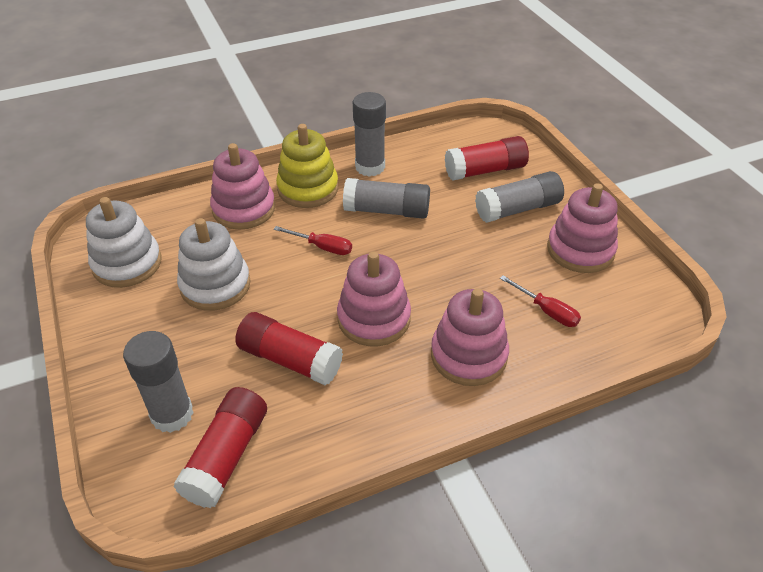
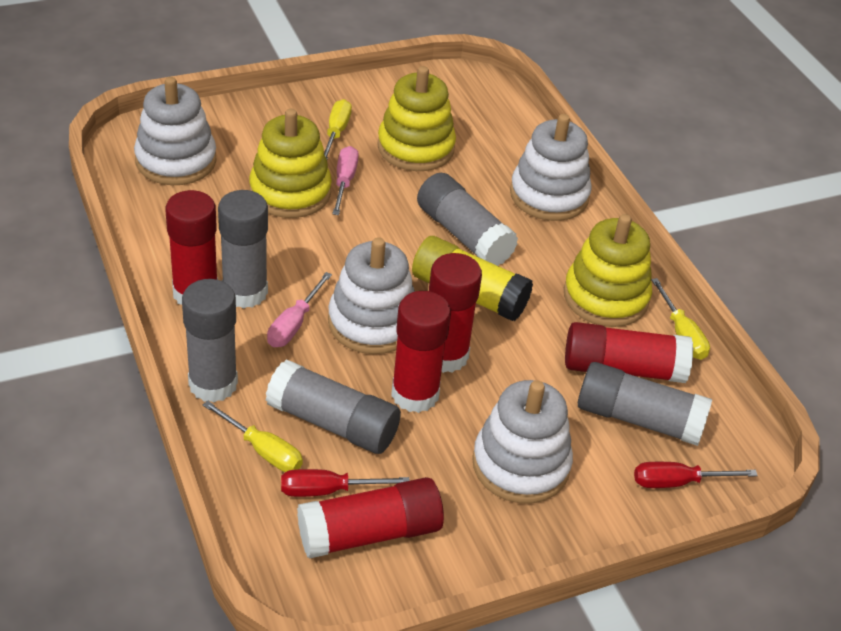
grey glue stick: [123,331,194,433] [343,178,430,219] [353,92,386,177] [475,171,564,223] = 4 -> [182,279,238,403] [218,190,268,308] [265,360,401,454] [417,173,518,266] [578,362,712,446] = 5
pink screwdriver: none = 0 -> [267,272,332,347] [332,146,359,215] = 2
pink stacking toy: [210,143,275,230] [337,251,411,346] [431,288,509,386] [547,183,618,273] = 4 -> none = 0
red glue stick: [173,387,267,508] [235,312,343,386] [445,136,529,180] = 3 -> [165,190,218,305] [297,477,444,559] [391,291,451,413] [429,253,482,373] [565,322,693,383] = 5
white stacking toy: [86,197,161,288] [177,218,251,311] = 2 -> [134,77,217,185] [328,237,415,354] [472,380,573,504] [510,114,592,221] = 4
yellow glue stick: none = 0 -> [412,236,533,321] = 1
yellow screwdriver: none = 0 -> [203,400,303,472] [324,99,352,159] [651,278,710,360] = 3
yellow stacking toy: [276,124,338,208] = 1 -> [249,109,332,218] [377,66,456,171] [564,214,652,327] = 3

